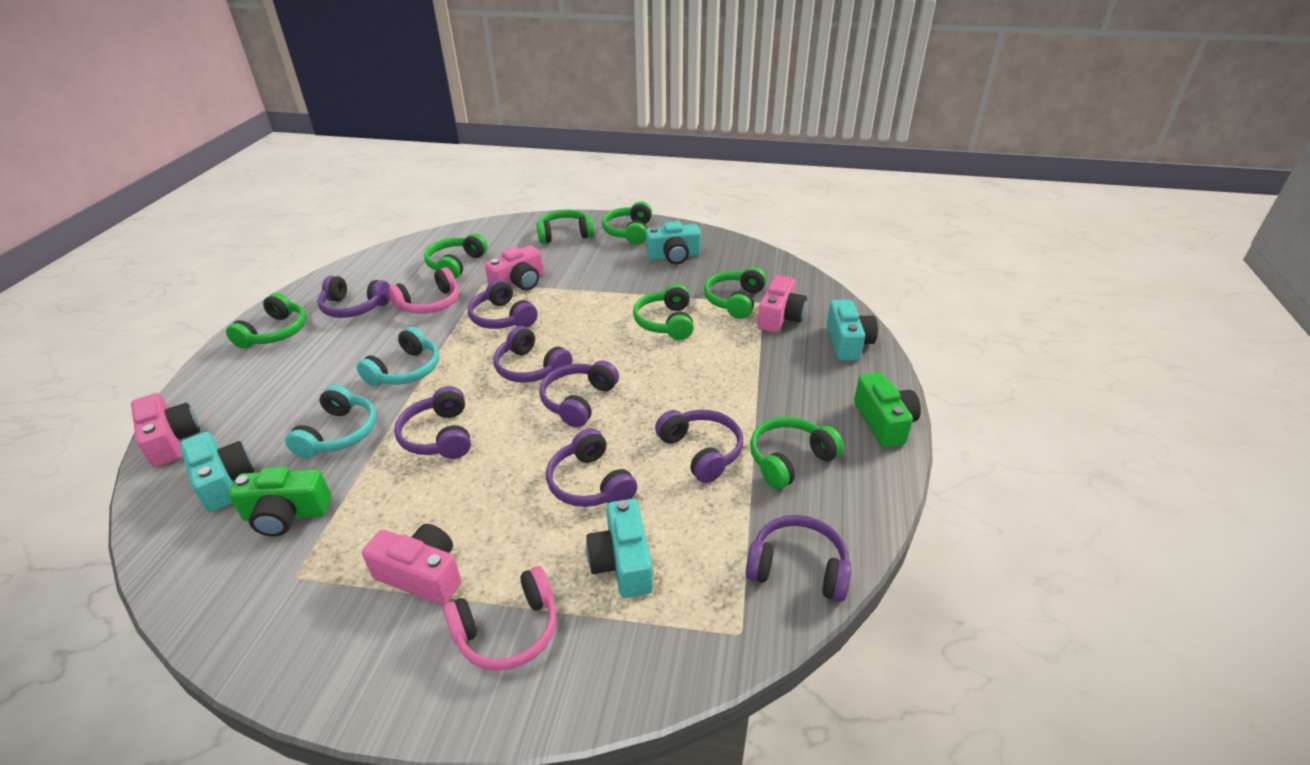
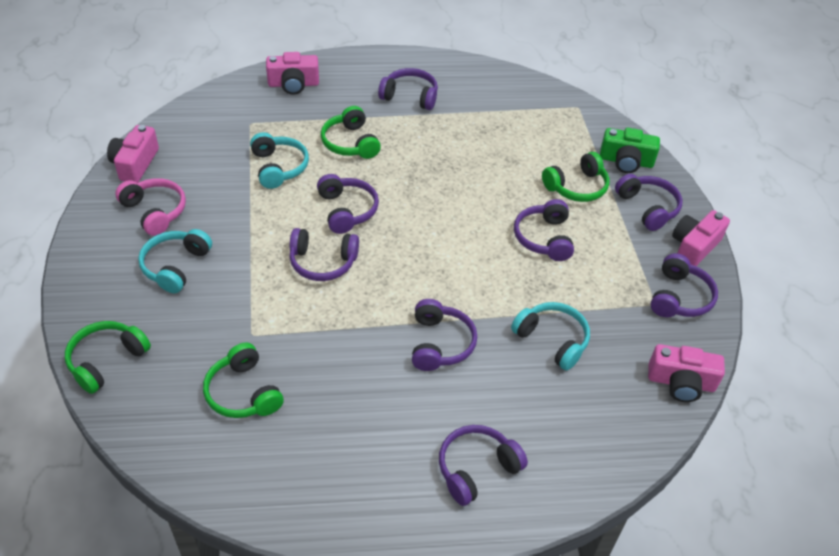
green camera: [229,467,331,536] [854,373,921,448] = 2 -> [600,128,660,173] = 1
green headphones: [226,293,306,349] [424,233,487,279] [537,209,594,244] [602,201,652,245] [633,284,694,340] [704,267,767,319] [750,417,844,489] = 7 -> [65,321,151,394] [203,342,284,418] [321,106,381,159] [542,152,609,202] = 4
pink headphones: [388,267,459,314] [443,566,557,671] = 2 -> [115,178,186,236] = 1
turquoise camera: [180,432,254,512] [586,499,653,598] [646,221,701,264] [827,300,878,361] = 4 -> none = 0
turquoise headphones: [285,385,376,458] [357,327,439,386] = 2 -> [138,229,212,293] [250,132,309,189] [511,302,590,371] = 3

